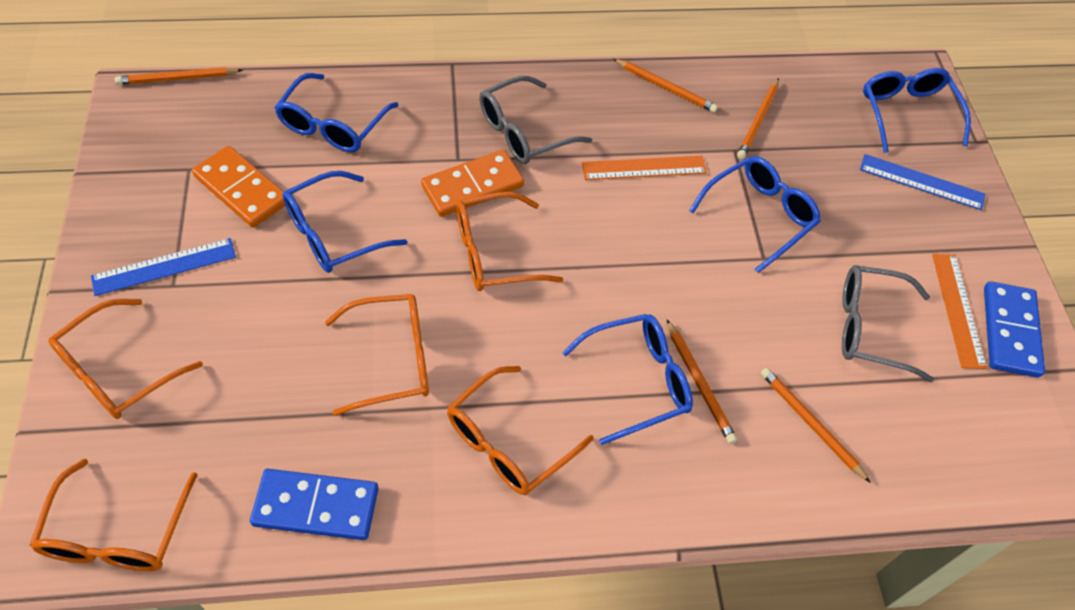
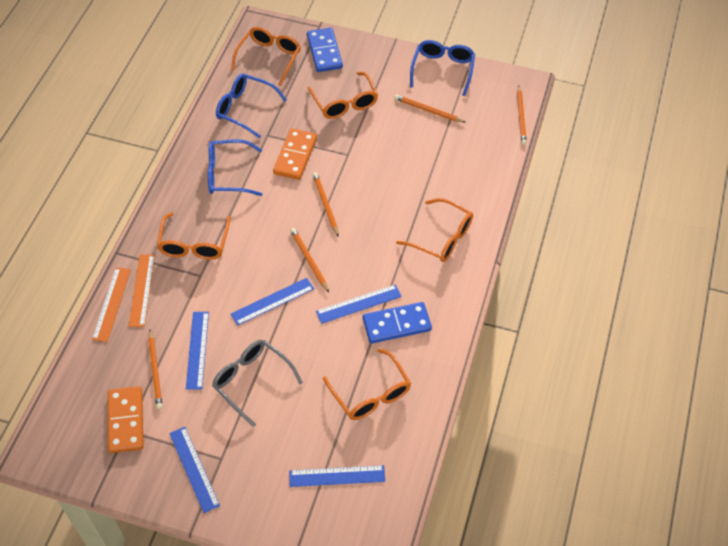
blue glasses: [274,73,398,152] [282,171,407,273] [562,314,693,445] [689,156,821,273] [863,68,971,153] = 5 -> [208,139,262,196] [216,74,287,138] [410,40,475,96] = 3
blue ruler: [91,238,236,296] [860,154,985,210] = 2 -> [169,427,220,513] [186,312,209,390] [231,278,314,326] [289,465,385,487] [316,284,402,324] = 5
grey glasses: [479,76,592,164] [842,265,934,382] = 2 -> [212,340,303,427] = 1

